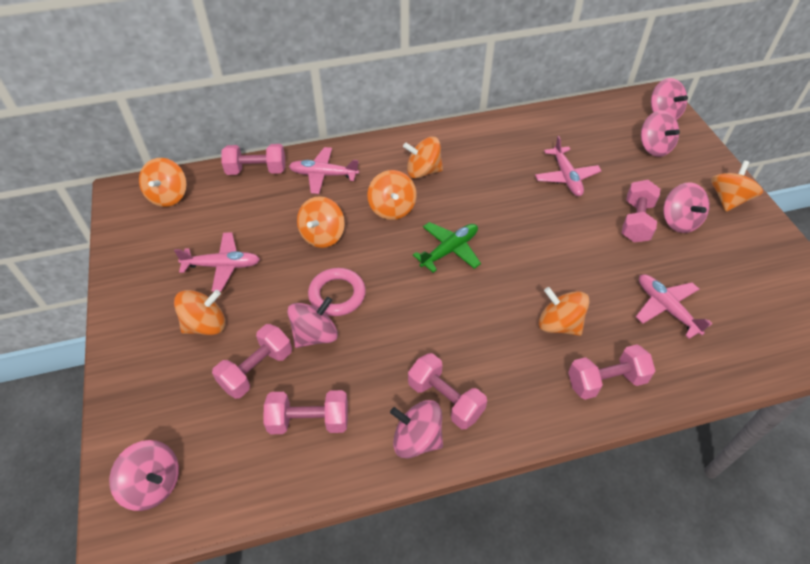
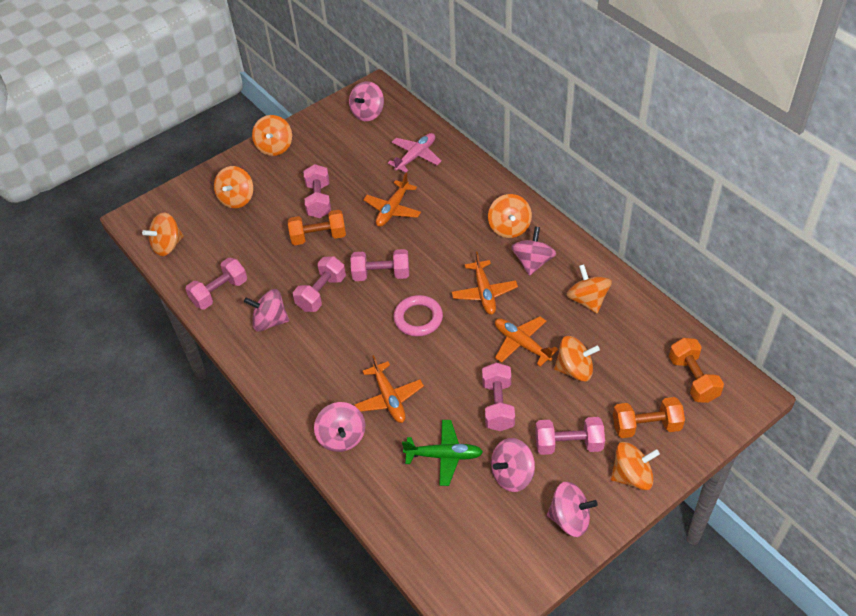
orange dumbbell: none = 0 -> [288,210,346,245] [613,397,685,438] [669,338,724,403] = 3
orange plane: none = 0 -> [354,355,424,423] [363,173,421,227] [452,251,518,315] [495,316,558,367] = 4
pink plane: [174,233,260,292] [289,147,359,194] [535,136,601,196] [636,274,712,339] = 4 -> [388,133,442,173] = 1

